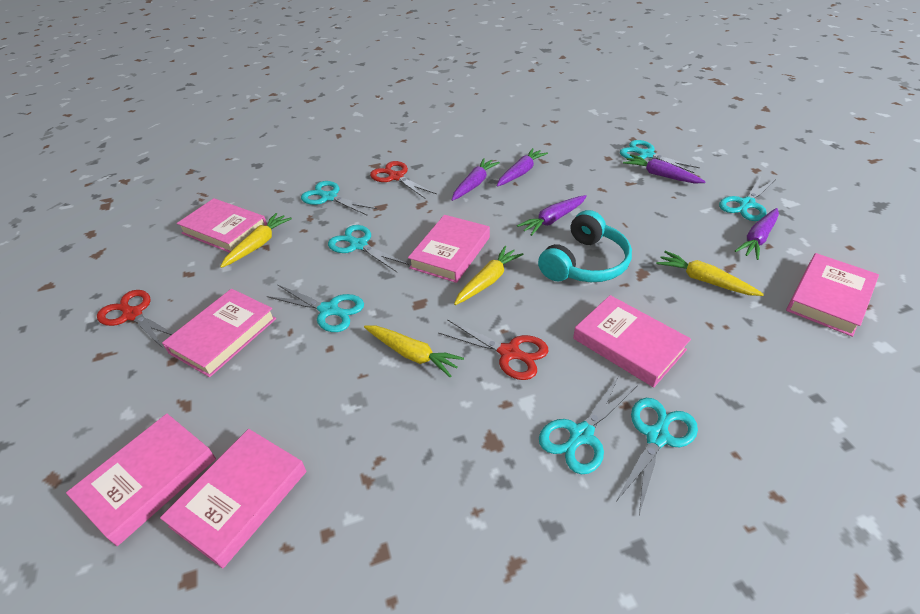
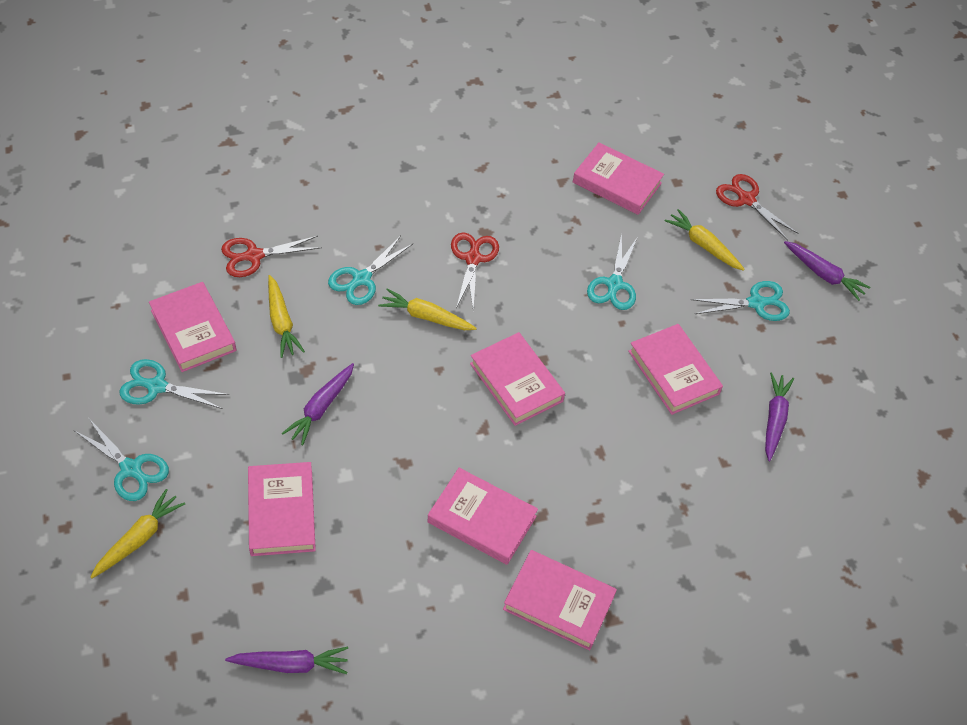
purple carrot: [452,158,500,201] [497,148,548,187] [517,195,587,236] [623,154,706,184] [735,208,779,260] = 5 -> [225,647,348,674] [282,363,354,445] [765,372,794,461] [784,241,871,301] = 4
turquoise headphones: [538,210,632,282] = 1 -> none = 0
turquoise scissors: [267,285,364,332] [301,181,377,216] [328,225,409,272] [539,376,638,474] [615,398,698,515] [620,140,700,173] [719,176,776,221] = 7 -> [75,419,169,501] [120,359,229,409] [328,236,413,305] [587,234,637,310] [691,281,790,321] = 5

